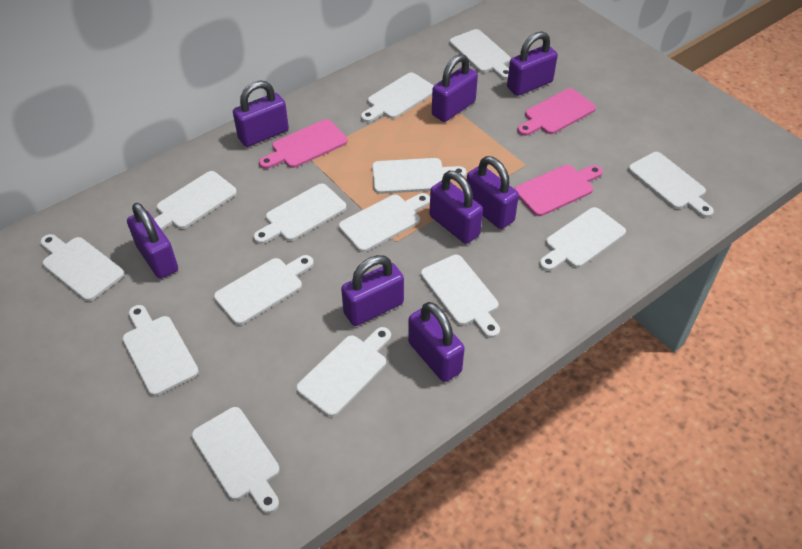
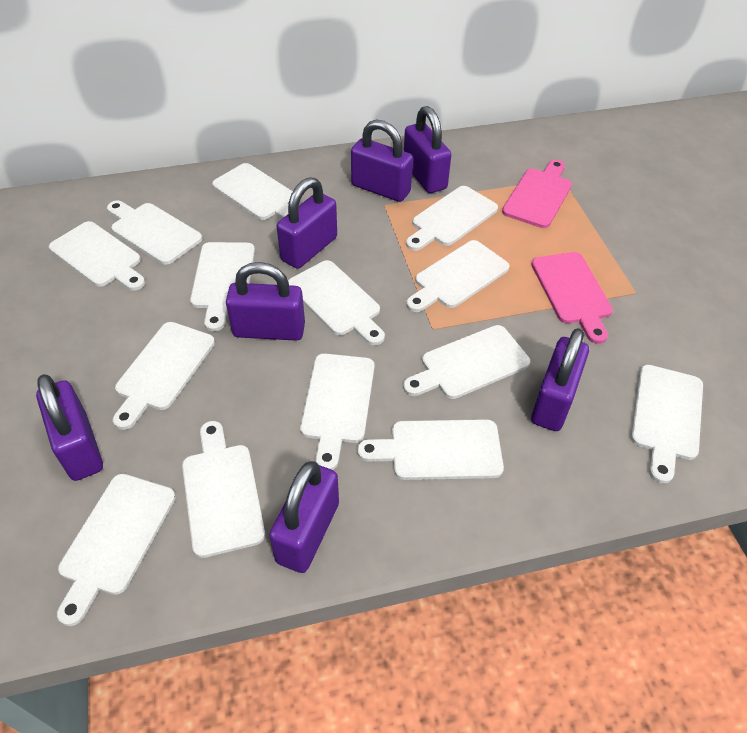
pink cutting board: [259,119,348,169] [515,165,603,216] [518,88,596,136] = 3 -> [502,160,572,228] [531,252,613,344] = 2
purple padlock: [127,203,178,279] [233,80,289,147] [341,255,404,326] [408,302,465,382] [430,171,483,244] [432,54,478,122] [467,156,519,229] [507,31,558,96] = 8 -> [36,374,103,481] [226,262,305,341] [269,461,339,573] [277,177,337,269] [351,120,413,202] [404,106,451,193] [531,328,589,431] = 7

